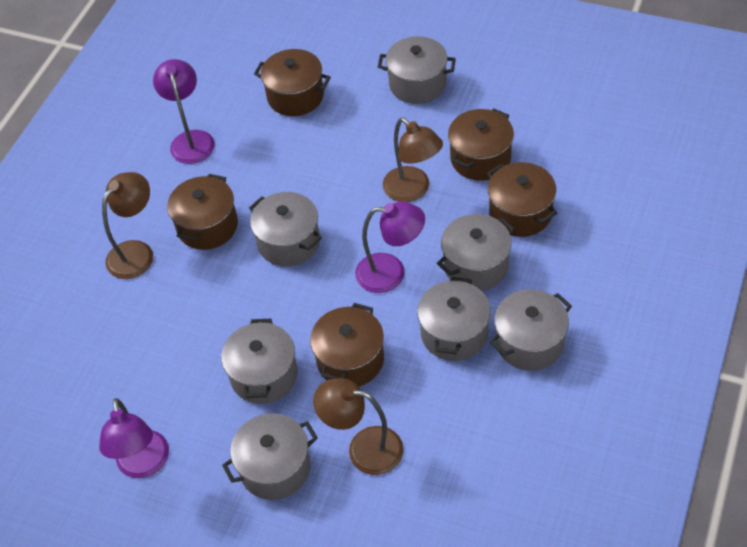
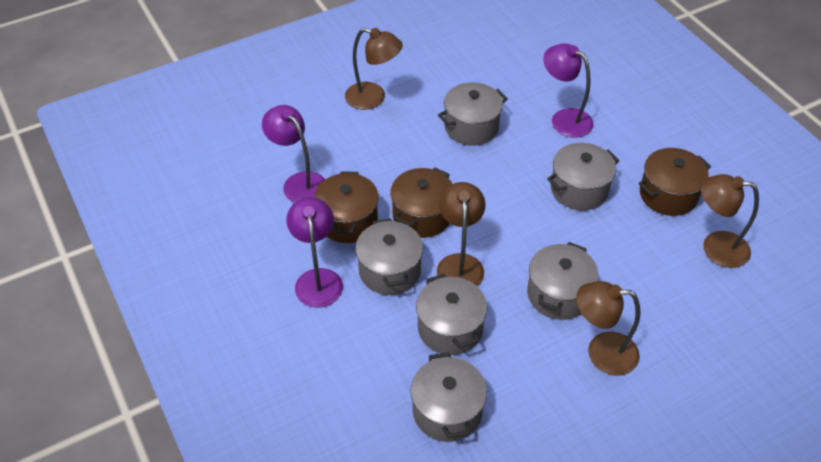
brown lamp: [102,172,153,279] [313,378,404,475] [383,118,443,202] = 3 -> [345,28,403,110] [437,182,486,286] [576,281,641,376] [701,174,759,268] = 4
brown pot: [167,174,238,250] [254,49,331,116] [310,303,384,387] [448,108,514,181] [487,162,557,237] = 5 -> [314,171,379,243] [390,167,452,238] [639,148,711,216] = 3
grey pot: [221,319,298,404] [222,413,318,500] [249,192,322,267] [378,36,456,104] [417,277,491,361] [437,214,515,291] [490,289,572,371] = 7 -> [355,218,423,295] [411,352,487,442] [416,274,487,355] [438,82,508,146] [527,242,599,320] [547,143,620,210] = 6

